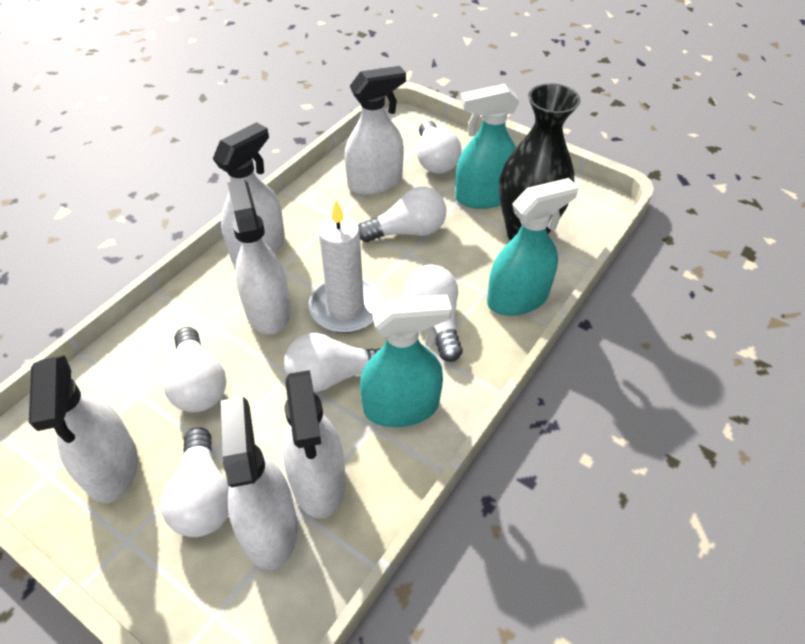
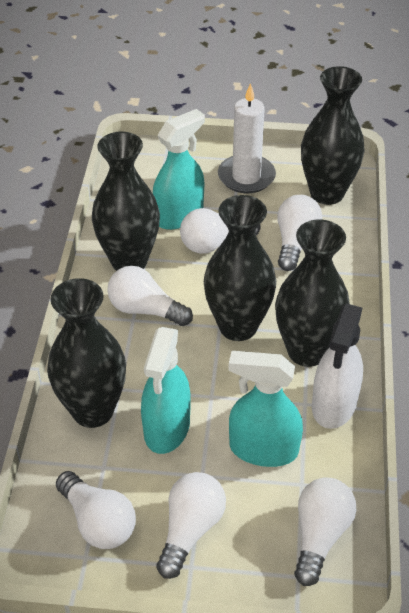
black vase: [499,83,580,241] = 1 -> [47,278,126,428] [92,132,160,271] [204,195,276,341] [275,219,350,367] [301,66,365,205] = 5
white spray bottle: [29,355,138,503] [213,122,285,265] [221,397,298,570] [227,179,291,335] [283,370,346,518] [344,66,406,195] = 6 -> [312,304,363,429] = 1

